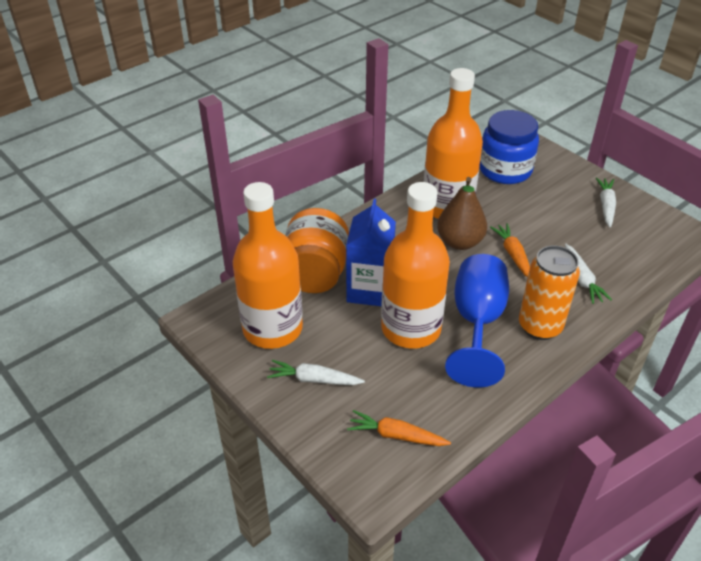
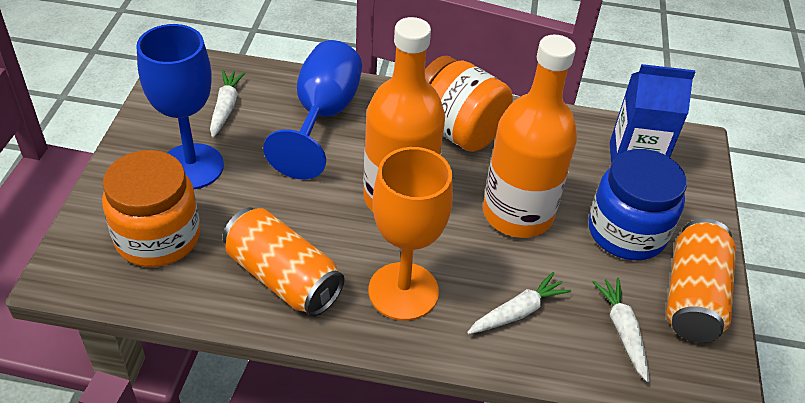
blue goblet: [445,254,509,387] = 1 -> [136,24,224,189] [263,40,362,179] = 2
brown pear: [437,177,487,250] = 1 -> none = 0
orange bottle: [233,182,303,349] [381,182,450,348] [423,68,483,219] = 3 -> [363,17,445,212] [483,35,577,238] = 2
orange can: [519,246,580,340] = 1 -> [223,208,344,316] [666,219,736,342] = 2
orange carrot: [347,410,451,446] [490,223,530,277] = 2 -> none = 0
orange goblet: none = 0 -> [368,147,453,321] = 1
orange jar: [285,208,349,293] = 1 -> [102,150,200,267] [425,56,513,152] = 2

